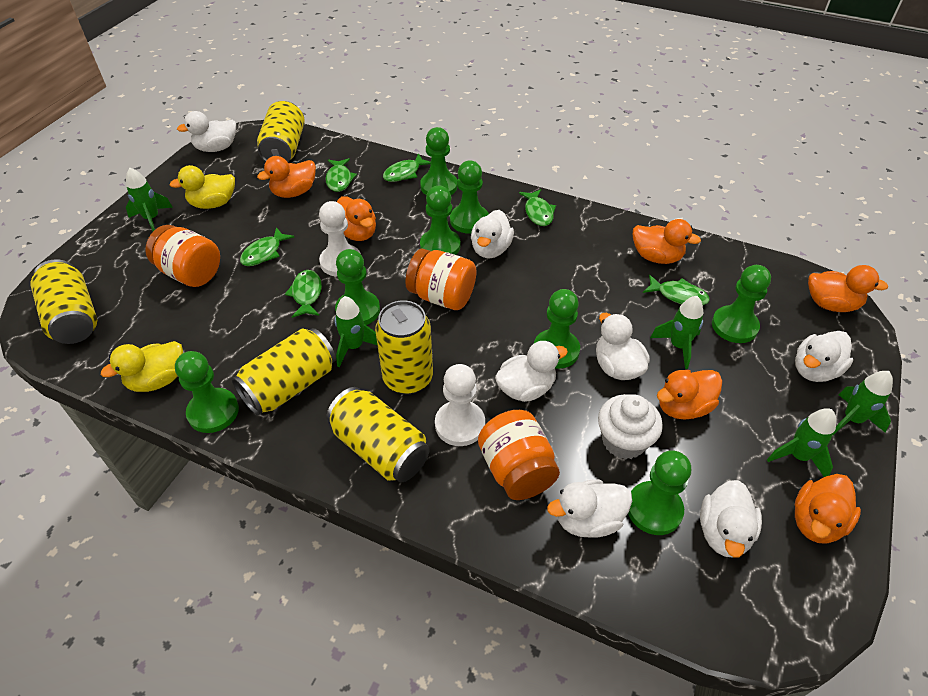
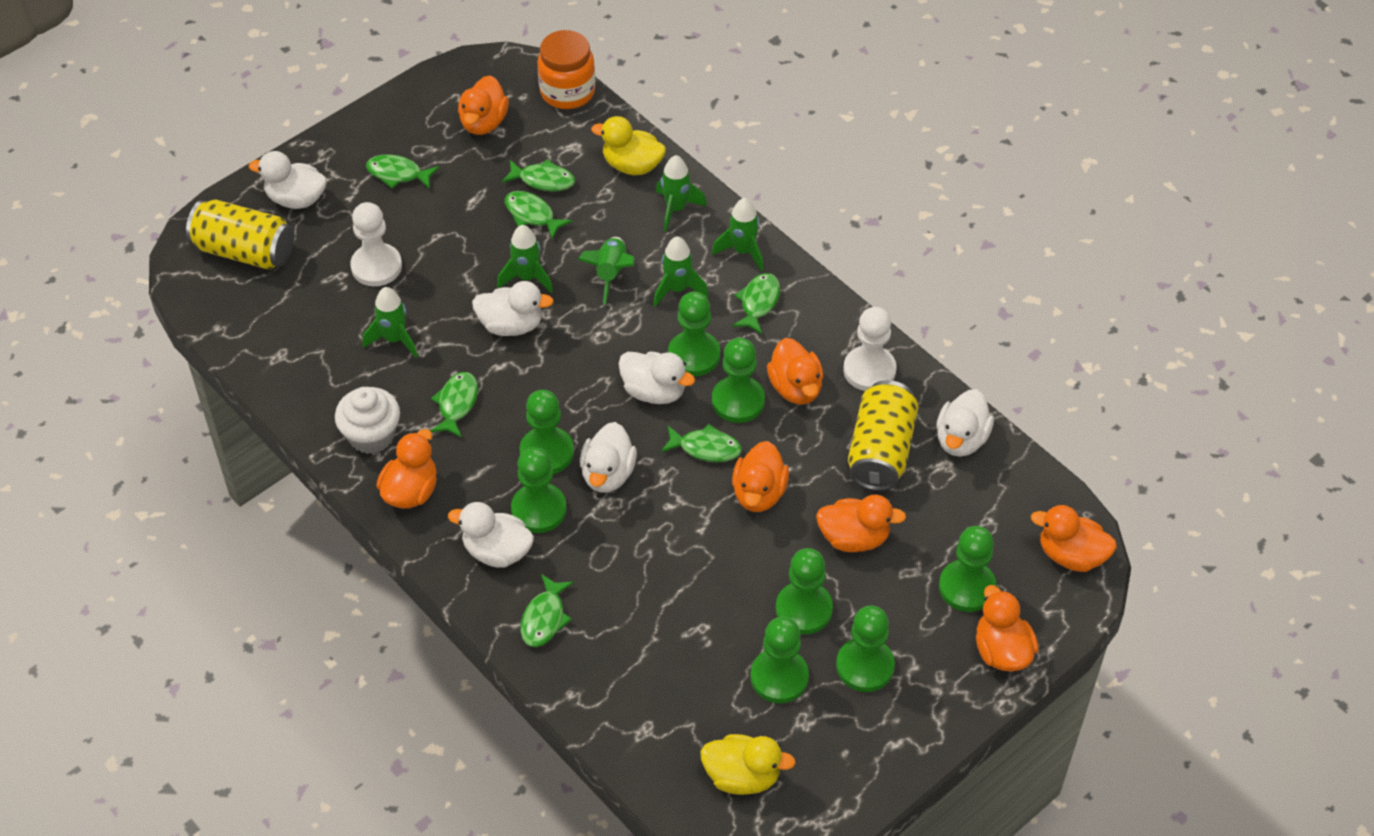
green fish: [240,227,294,266] [285,270,322,318] [326,158,357,192] [383,153,431,182] [519,189,556,226] [643,275,710,305] = 6 -> [366,154,439,189] [431,372,478,438] [502,159,575,192] [505,191,572,239] [520,574,574,647] [661,424,742,462] [732,273,780,334] = 7
green rocket: [126,168,173,231] [335,296,377,367] [650,296,703,369] [767,408,836,477] [833,371,893,435] = 5 -> [363,287,418,358] [497,225,553,293] [577,237,635,304] [653,236,709,307] [656,155,707,232] [712,198,763,271] = 6
orange duck: [257,156,316,198] [337,196,376,241] [633,219,701,264] [657,370,722,420] [795,474,861,544] [808,265,888,312] = 6 -> [377,429,437,508] [458,75,509,135] [732,441,789,512] [767,338,824,405] [816,495,906,552] [976,585,1039,671] [1031,505,1117,572] = 7
orange jar: [145,225,220,287] [405,249,476,310] [478,410,560,500] = 3 -> [537,30,595,109] = 1
white duck: [177,111,236,152] [471,210,514,258] [495,341,568,402] [547,479,632,538] [596,313,650,380] [700,480,762,557] [795,331,853,382] = 7 -> [249,151,327,209] [448,502,534,568] [472,281,554,336] [580,422,637,492] [619,352,695,404] [936,389,994,457] = 6
yellow can: [30,259,97,344] [232,328,336,415] [257,101,305,162] [326,387,430,482] [375,301,433,395] = 5 -> [186,199,294,270] [848,380,918,491] = 2

